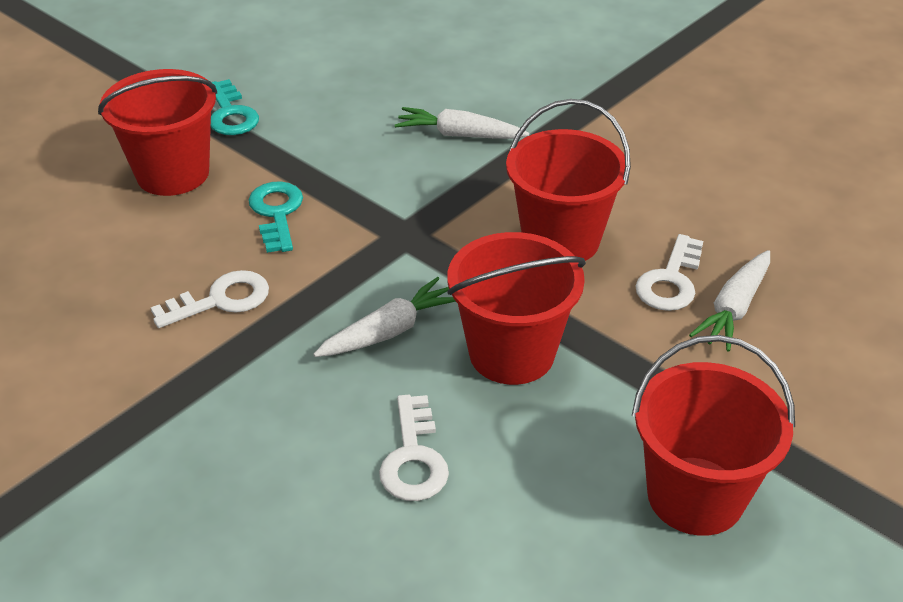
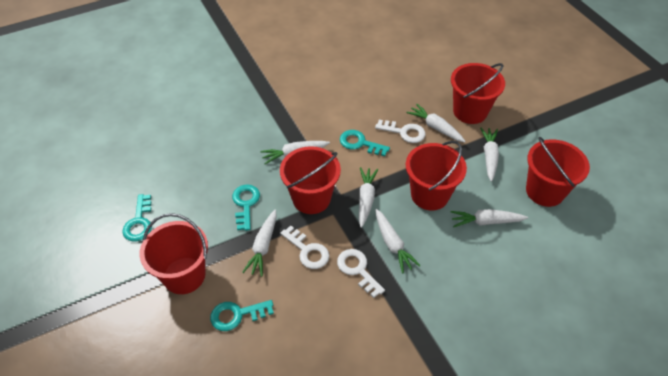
red bucket: [98,69,217,196] [447,232,586,385] [506,99,631,261] [632,335,795,536] = 4 -> [140,213,208,294] [280,146,341,214] [406,141,467,210] [451,63,505,124] [526,137,590,207] = 5
turquoise key: [211,79,259,135] [248,181,303,253] = 2 -> [122,194,152,242] [210,300,274,331] [232,185,260,231] [340,130,390,156] = 4
white carrot: [313,277,456,357] [395,107,529,139] [689,250,770,352] = 3 -> [242,210,277,277] [260,141,330,164] [358,167,378,228] [375,209,421,273] [406,104,466,142] [451,209,528,227] [480,128,499,182] = 7

